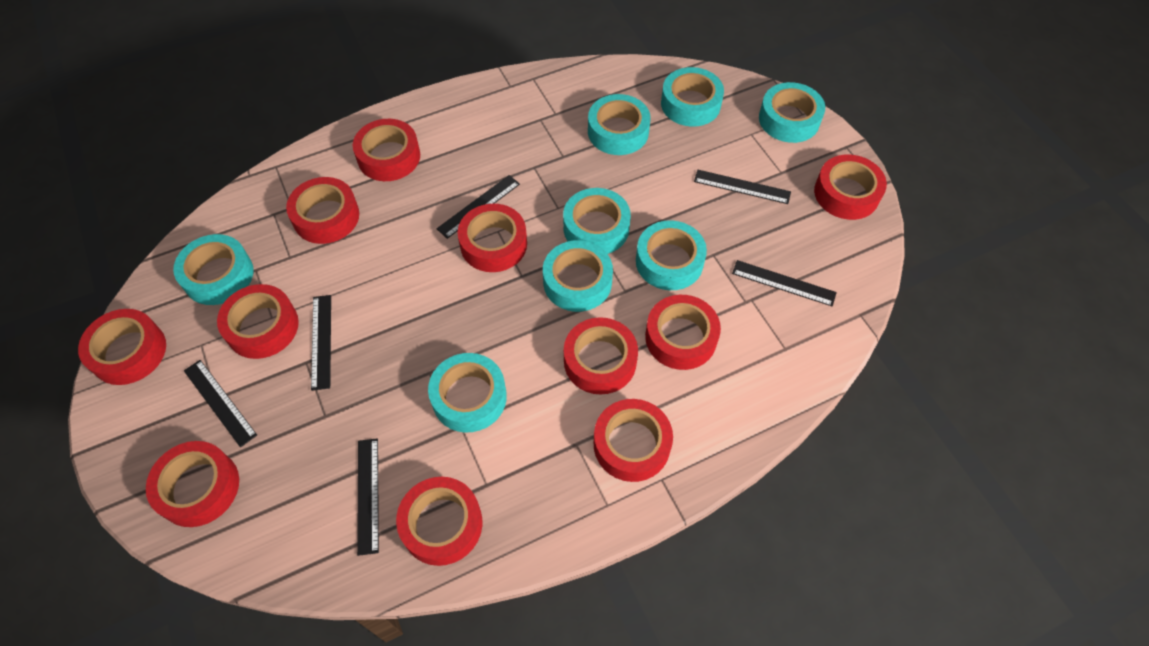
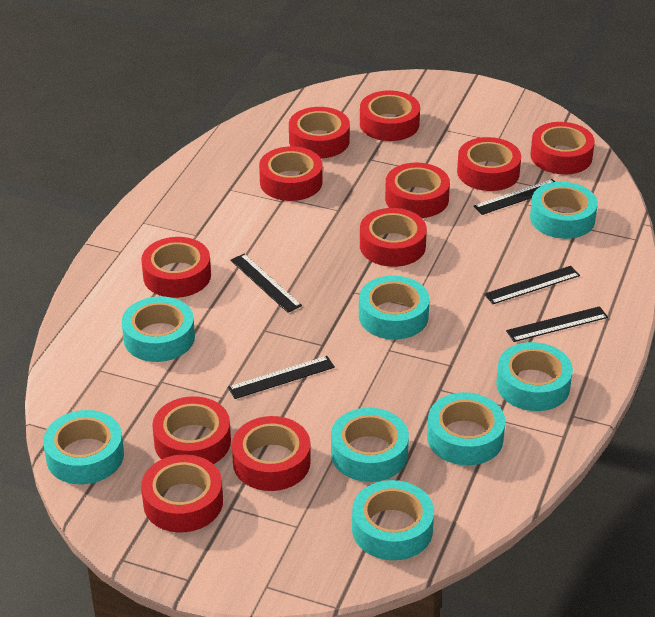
black ruler: [184,360,257,447] [311,295,331,391] [357,438,379,556] [437,175,520,239] [694,170,791,204] [732,260,837,306] = 6 -> [228,356,335,399] [230,254,302,313] [473,179,555,215] [484,266,580,304] [506,306,608,342] = 5

